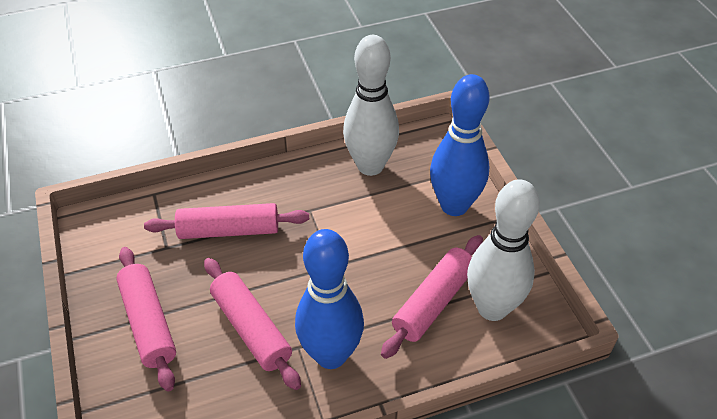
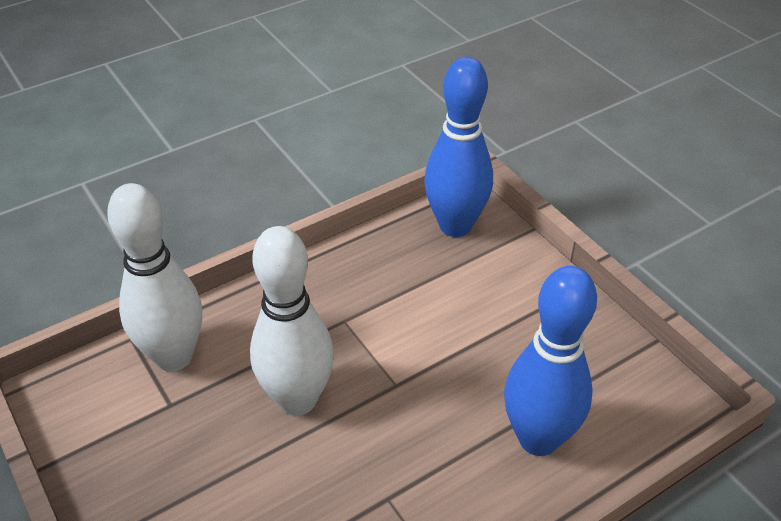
pink rolling pin: [116,247,176,391] [144,203,309,239] [204,258,301,390] [381,235,483,359] = 4 -> none = 0

